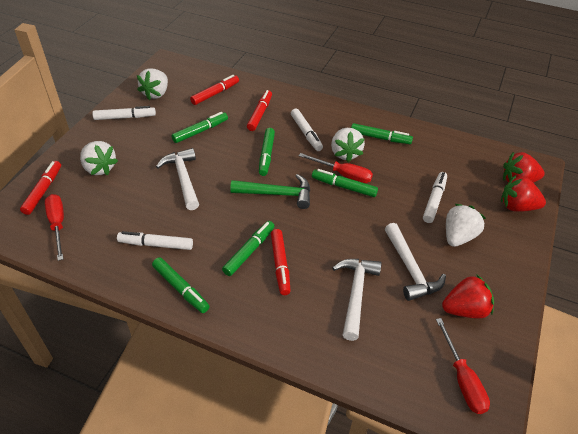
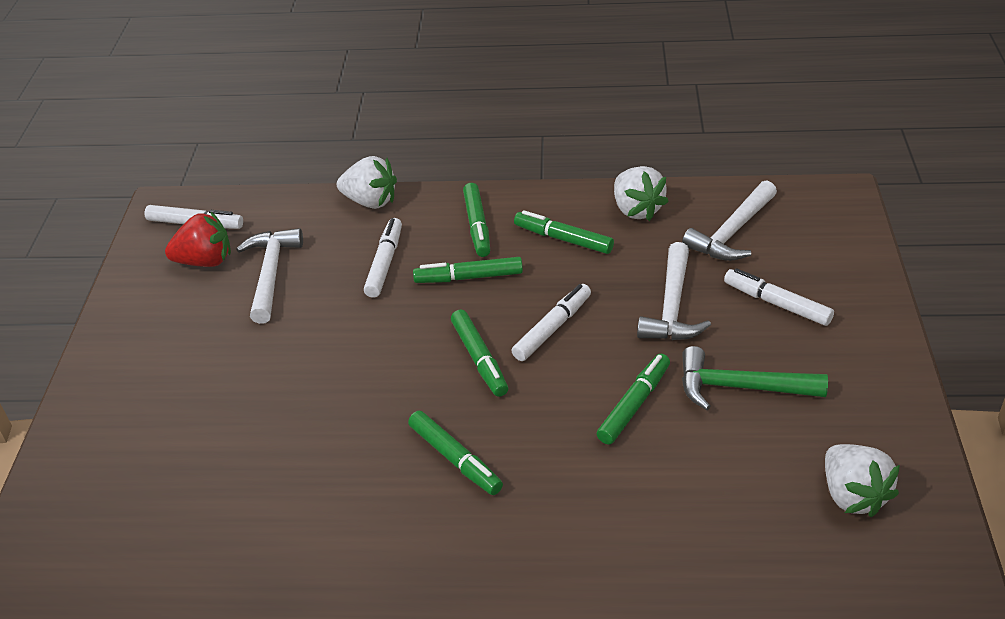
red marker: [20,161,61,215] [190,75,239,105] [247,90,272,131] [271,229,290,295] = 4 -> none = 0
red screwdriver: [45,194,64,261] [299,153,373,183] [436,318,490,414] = 3 -> none = 0
red strawberry: [442,274,494,319] [501,175,546,212] [503,152,545,183] = 3 -> [165,212,231,267] = 1
white strawberry: [80,141,118,175] [137,68,168,100] [331,128,365,162] [446,204,486,247] = 4 -> [337,156,397,209] [614,166,669,221] [825,444,900,517] = 3

